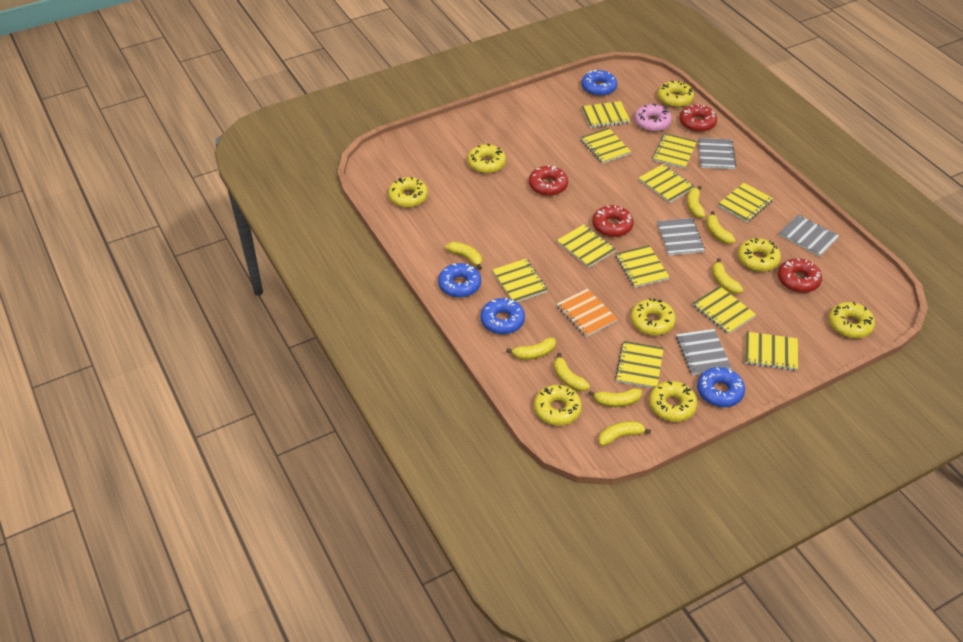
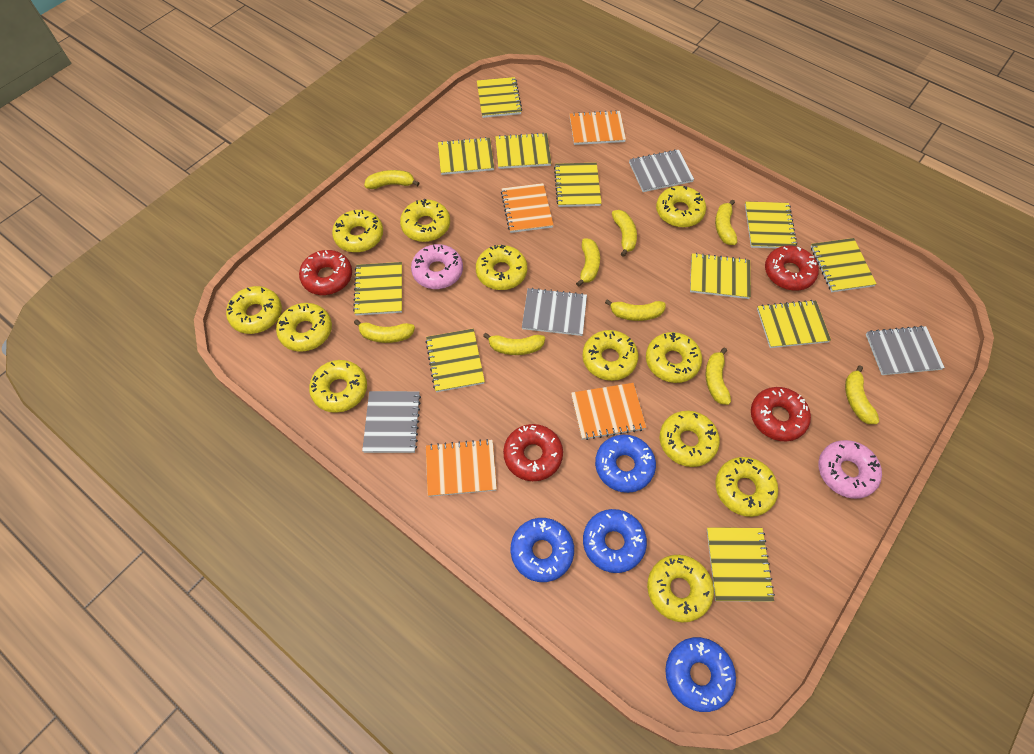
orange notebook: [557,289,618,337] = 1 -> [426,439,497,497] [501,183,553,233] [569,110,626,145] [571,383,646,440] = 4
pink donut: [634,104,672,132] = 1 -> [411,244,463,289] [818,440,882,499] = 2
yellow banana: [446,242,482,270] [506,338,556,360] [554,353,590,391] [588,388,642,407] [598,421,651,446] [687,186,705,218] [706,211,735,244] [712,258,743,294] = 8 -> [354,320,415,343] [364,170,419,189] [483,333,545,355] [576,239,600,287] [605,299,666,321] [612,210,637,257] [705,347,731,405] [715,200,737,245] [845,365,879,424] = 9
yellow donut: [388,177,428,208] [467,144,506,174] [534,385,582,426] [631,298,676,335] [649,381,697,422] [658,81,694,108] [738,238,781,272] [829,302,875,339] = 8 -> [226,286,282,334] [276,303,332,352] [309,360,367,413] [332,210,383,252] [400,199,450,242] [476,245,527,290] [582,330,639,381] [646,332,702,383] [647,555,714,622] [656,186,706,227] [660,411,720,467] [715,457,778,517] = 12

